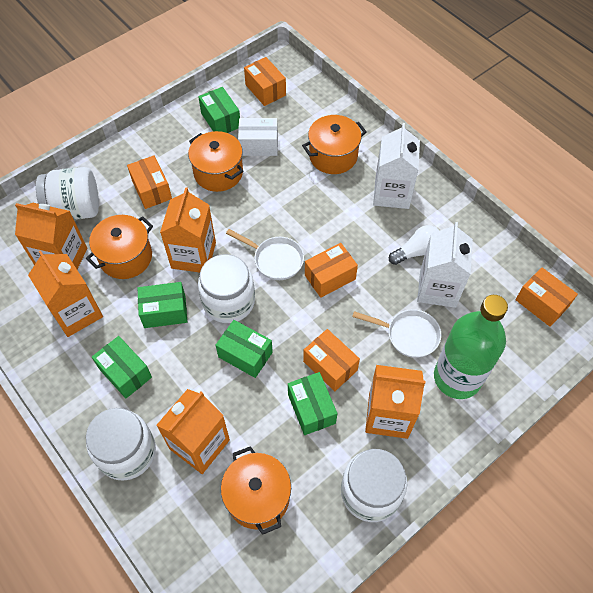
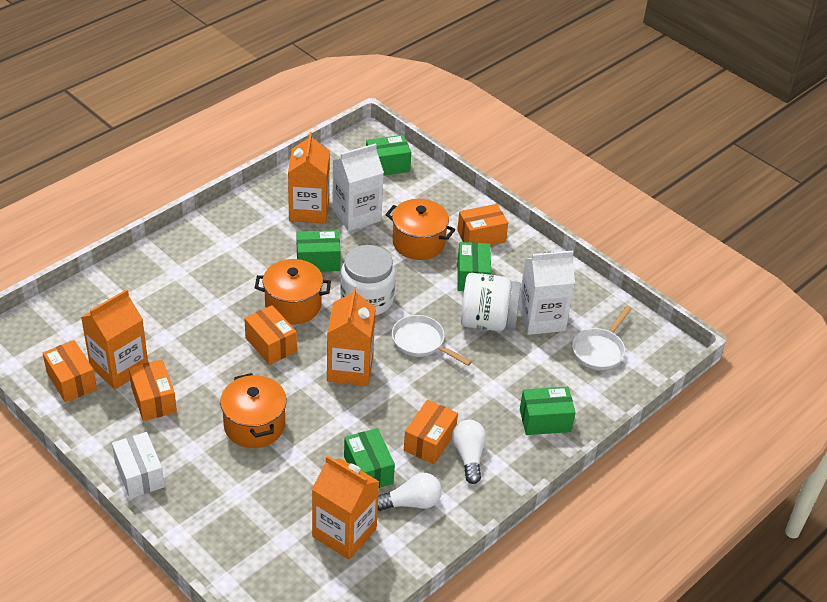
green bottle: [434,295,508,399] = 1 -> none = 0
orange carton: [15,203,87,269] [28,250,103,337] [156,389,230,474] [160,187,216,273] [365,365,425,439] = 5 -> [81,289,148,389] [288,132,330,224] [312,455,380,560] [327,287,376,386] = 4
orange pot: [86,215,153,279] [188,131,243,192] [221,446,291,535] [302,115,366,174] = 4 -> [220,373,287,448] [255,259,331,325] [385,199,455,260] = 3
white jar: [36,167,99,220] [86,408,156,480] [198,254,255,323] [341,449,407,522] = 4 -> [340,245,395,315] [461,273,521,331] = 2
white light bulb: [389,225,440,265] = 1 -> [378,473,442,511] [452,420,486,484] = 2

